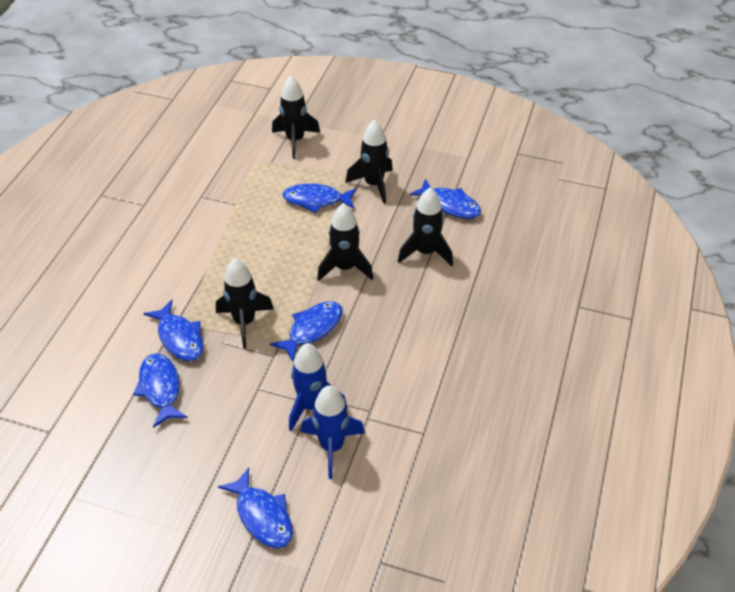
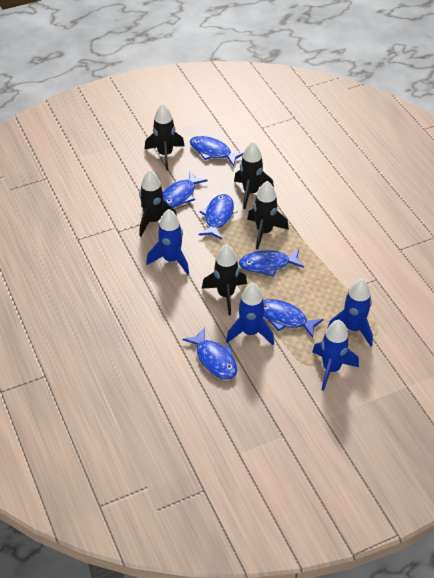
blue rocket: [289,343,347,431] [301,385,365,479] = 2 -> [146,209,189,275] [226,282,274,345] [312,320,359,391] [328,279,373,347] = 4

